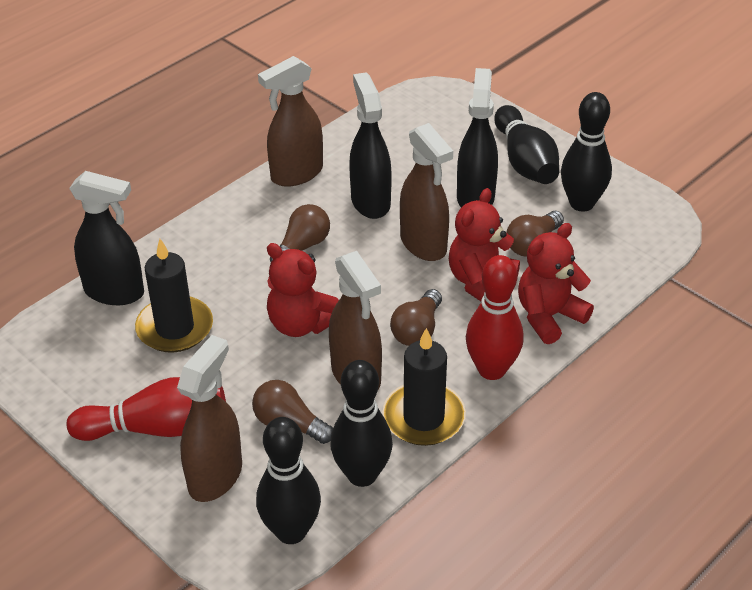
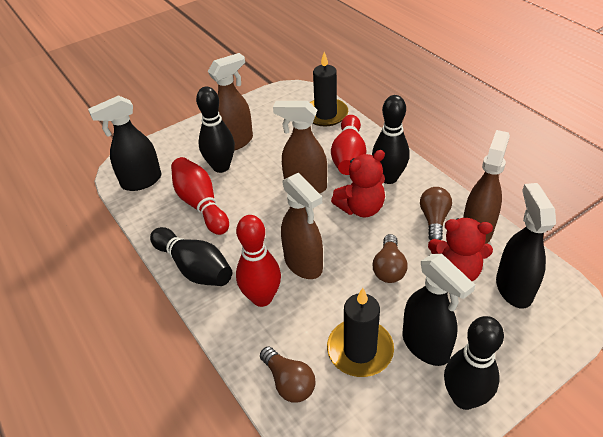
brown light bulb: [252,380,333,444] [270,204,330,262] [390,289,442,346] [506,211,564,257] = 4 -> [260,347,316,402] [373,234,408,283] [420,187,452,240] = 3
red bowling pin: [66,377,226,441] [466,255,524,380] = 2 -> [171,157,229,235] [236,215,281,307] [331,115,366,175] = 3
red teddy bear: [267,243,339,337] [449,188,520,301] [518,223,594,344] = 3 -> [331,150,385,218] [428,218,493,281] = 2

